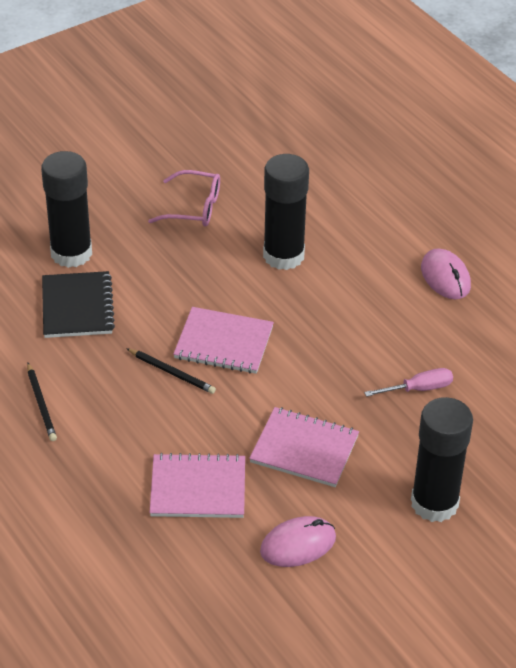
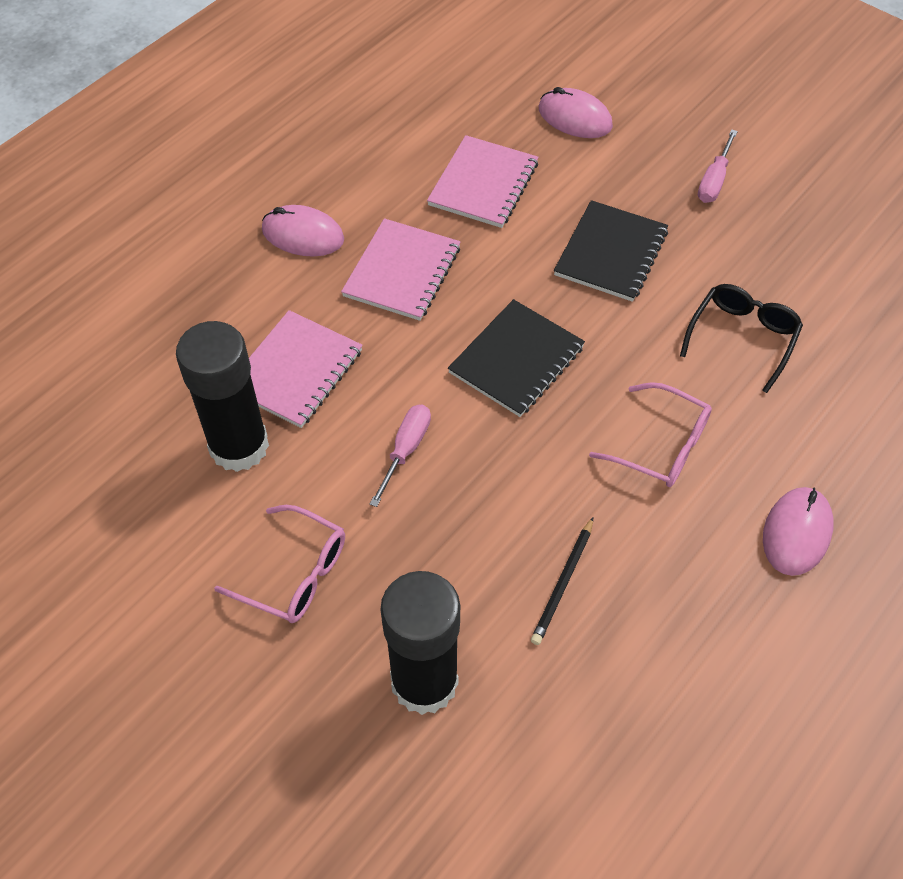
black glasses: none = 0 -> [680,284,803,393] = 1
black glue stick: [41,151,92,268] [263,154,309,270] [411,397,473,522] = 3 -> [176,321,269,472] [380,571,460,715] = 2
black notebook: [42,271,115,338] = 1 -> [448,299,585,417] [554,200,668,302] = 2
black pencil: [27,363,57,441] [126,348,216,394] = 2 -> [531,517,593,645] = 1
pink glasses: [148,170,220,226] = 1 -> [214,505,345,623] [589,382,712,487] = 2
pink mouse: [260,516,336,567] [421,248,471,299] = 2 -> [262,205,344,257] [539,87,613,138] [763,487,834,576] = 3
pink screwdriver: [364,368,453,397] = 1 -> [370,405,431,507] [698,129,738,203] = 2

